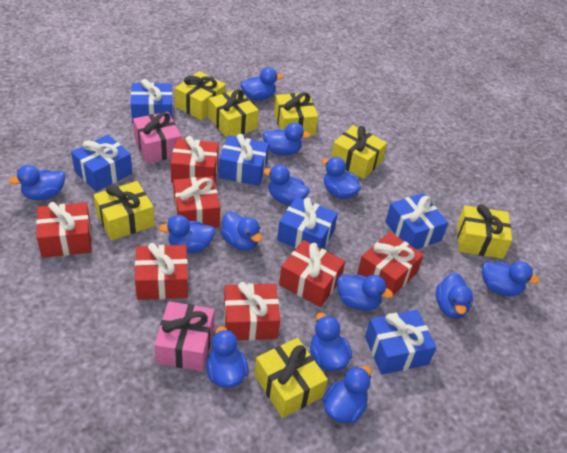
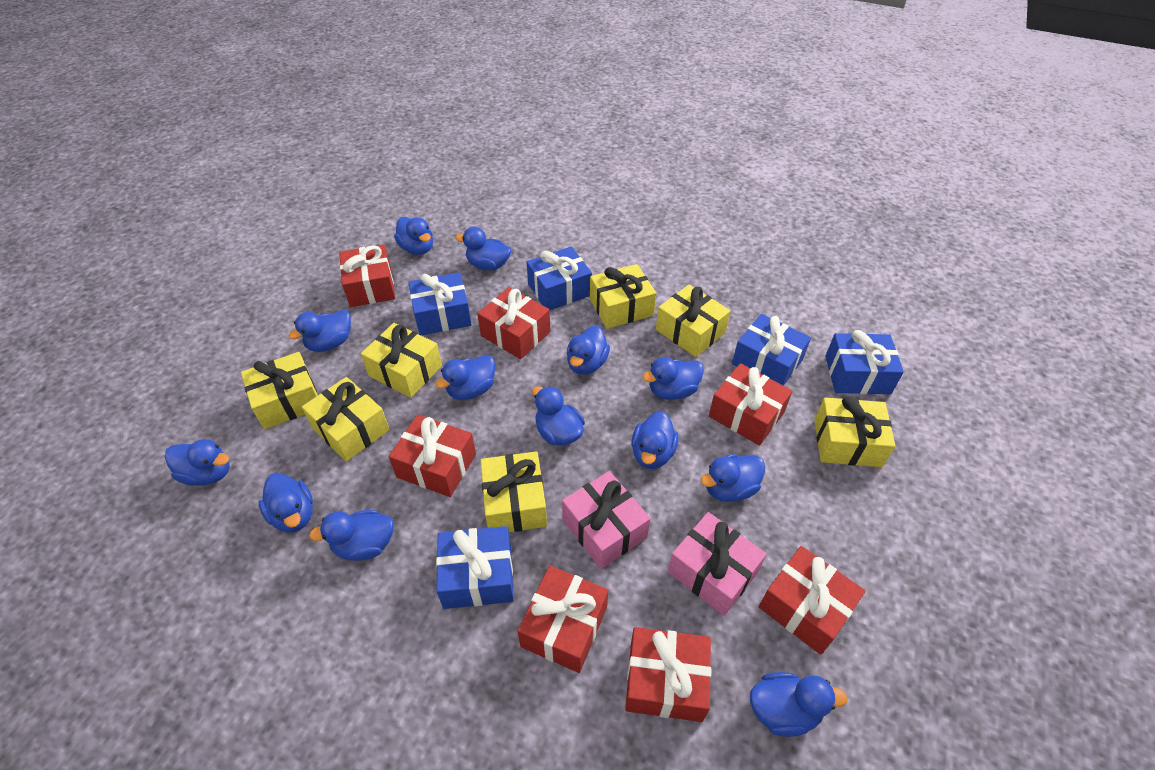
blue gift: [71,135,132,192] [131,79,173,124] [218,134,269,186] [277,197,338,249] [365,310,437,375] [385,193,448,250] = 6 -> [408,272,472,336] [436,526,514,609] [527,247,592,310] [732,314,811,386] [825,330,904,394] = 5

